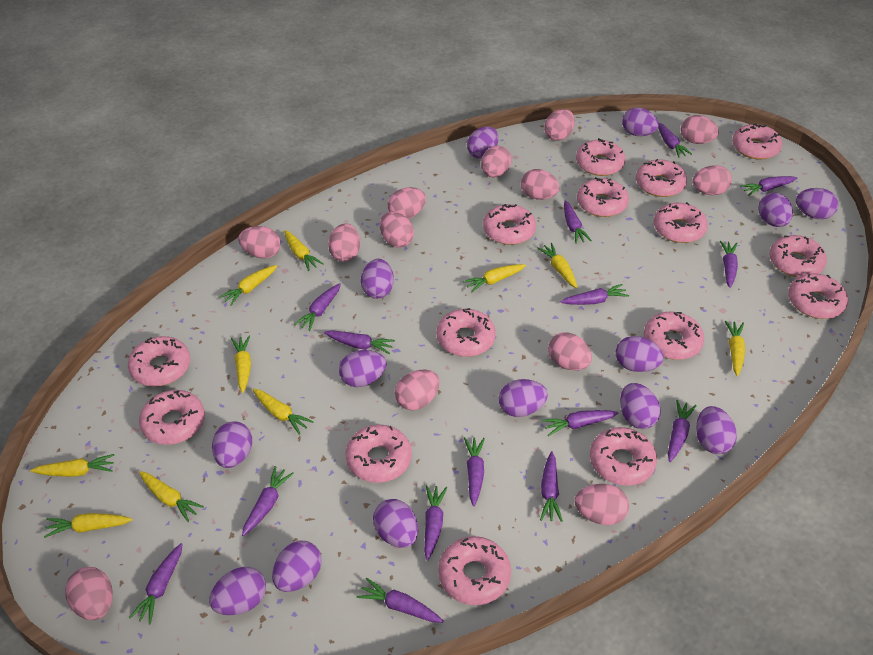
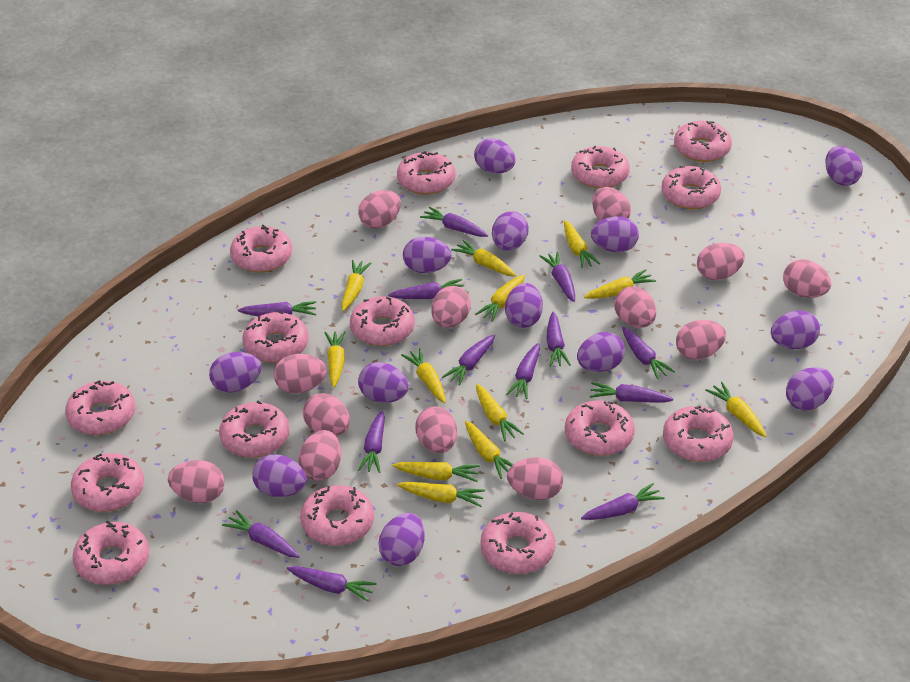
purple carrot: [129,543,183,625] [242,466,294,536] [294,283,341,331] [324,330,395,354] [357,578,443,623] [424,485,448,560] [464,437,485,506] [540,451,563,522] [542,410,618,436] [560,284,629,305] [564,201,592,244] [658,122,692,158] [668,400,697,462] [720,241,738,288] [740,176,797,196] = 15 -> [222,510,300,558] [238,301,316,316] [287,566,377,602] [358,410,385,473] [388,279,466,299] [420,207,488,237] [442,335,495,385] [506,343,540,399] [540,252,575,302] [546,312,571,367] [581,483,665,520] [590,382,673,403] [622,327,675,379] = 13
purple egg: [209,567,266,615] [212,421,252,468] [272,541,322,592] [339,350,387,387] [361,259,394,299] [373,499,418,548] [467,127,499,159] [499,379,548,417] [615,336,664,372] [620,383,661,429] [622,108,659,136] [696,406,737,454] [758,193,793,227] [796,188,838,219] = 14 -> [209,352,262,393] [252,454,307,497] [358,362,409,403] [378,513,425,566] [403,237,451,273] [474,138,516,174] [492,211,529,251] [505,283,543,328] [577,332,625,372] [591,216,639,252] [771,310,820,349] [786,367,834,410] [825,146,863,186] = 13
yellow carrot: [30,454,115,477] [44,513,133,538] [139,471,204,522] [219,265,277,306] [231,335,251,393] [253,388,314,435] [284,230,323,271] [463,264,526,293] [537,243,577,288] [725,321,745,376] = 10 -> [325,331,346,388] [341,260,371,311] [393,462,480,482] [397,482,485,507] [401,348,446,403] [451,240,516,277] [465,421,513,479] [475,275,525,322] [476,384,524,442] [564,220,600,268] [584,269,656,299] [705,382,766,437] = 12

